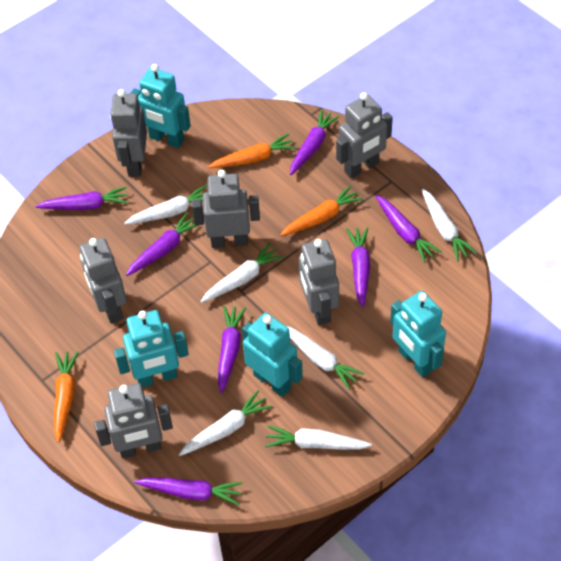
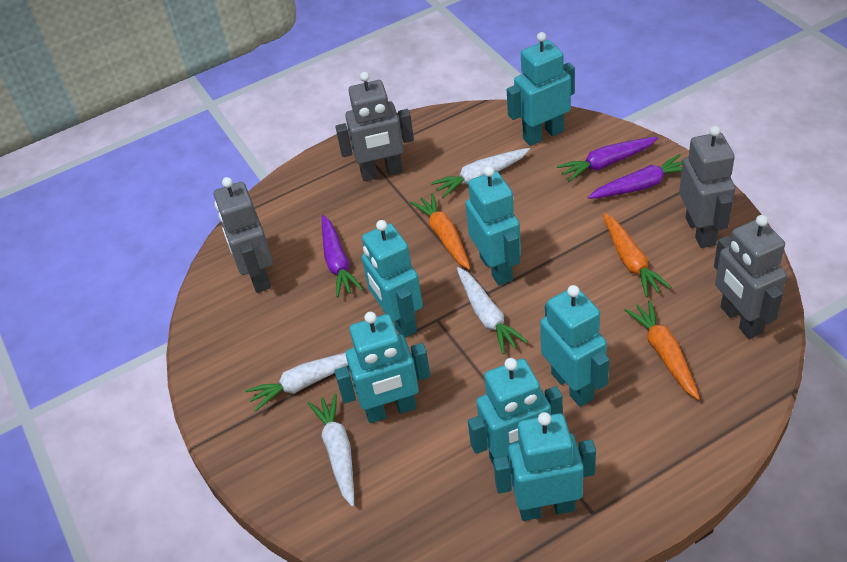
grey robot: [80,237,127,324] [94,383,173,459] [110,89,147,177] [192,170,260,248] [299,239,339,325] [336,92,393,178] = 6 -> [214,177,273,293] [335,72,414,181] [679,126,735,248] [714,215,787,339] = 4
purple carrot: [35,187,128,210] [126,212,199,276] [135,478,243,505] [218,306,246,393] [290,109,340,175] [346,227,370,308] [375,195,442,263] = 7 -> [322,215,363,297] [557,137,658,182] [588,154,683,199] = 3
turquoise robot: [114,310,189,387] [130,64,191,148] [242,312,303,397] [390,291,446,377] = 4 -> [334,312,430,423] [362,220,423,338] [465,166,521,285] [468,358,562,466] [493,412,596,521] [507,32,575,146] [540,285,609,407] = 7
white carrot: [124,185,207,225] [179,390,272,456] [200,243,283,303] [265,425,372,450] [286,326,364,390] [421,189,477,261] = 6 -> [245,352,348,412] [308,393,354,507] [431,148,530,198] [457,267,528,354] = 4

